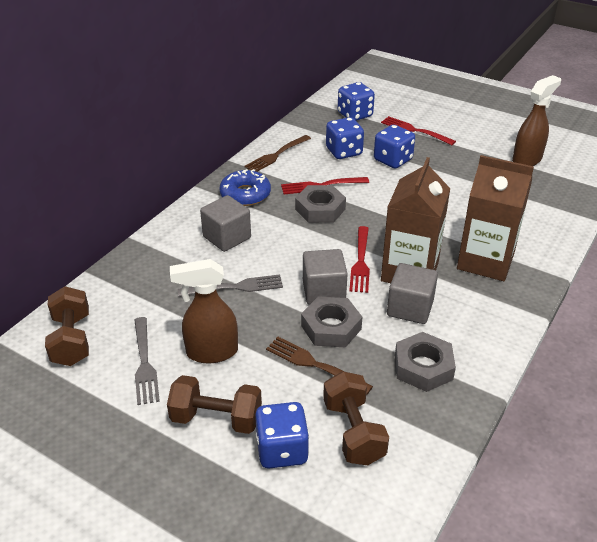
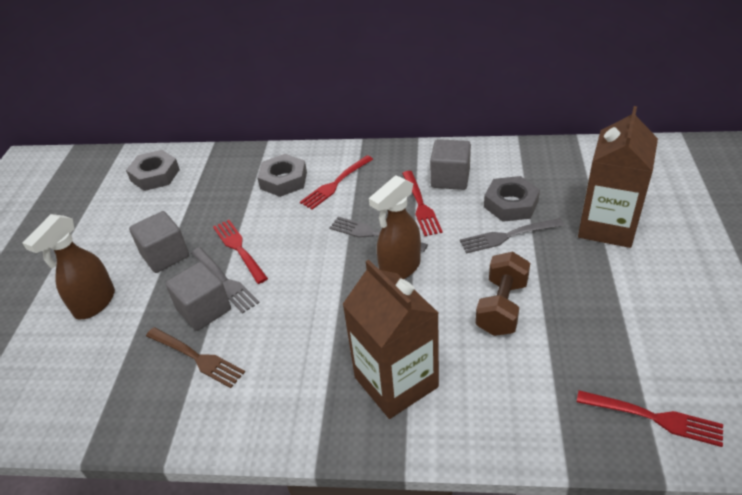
blue dice: [255,402,309,468] [326,117,364,159] [338,82,375,121] [374,125,415,168] = 4 -> none = 0
blue donut: [219,169,271,206] = 1 -> none = 0
brown dumbbell: [45,286,89,366] [167,375,262,434] [323,371,389,465] = 3 -> [476,252,530,336] = 1
brown fork: [244,135,311,172] [266,337,373,395] = 2 -> [146,327,245,388] = 1
grey fork: [134,317,160,405] [178,274,283,297] = 2 -> [191,247,259,313] [329,217,428,252] [460,218,564,253] = 3
red fork: [281,177,369,194] [349,226,370,293] [381,116,456,145] = 3 -> [213,220,268,284] [300,155,373,209] [402,171,443,236] [577,390,723,447] = 4

